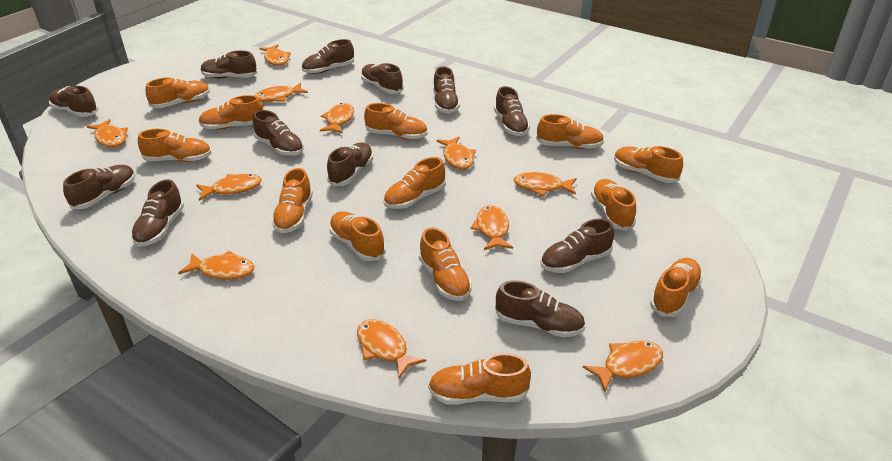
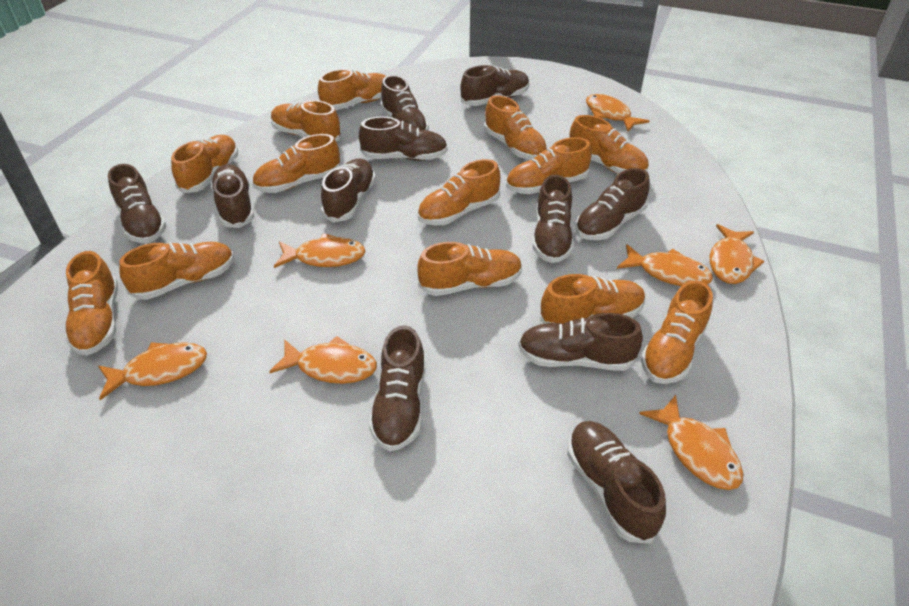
brown shoe: [49,86,99,117] [63,165,136,209] [131,179,184,247] [201,51,257,78] [253,110,304,156] [302,39,354,74] [327,143,373,186] [361,63,404,94] [433,66,460,113] [494,86,530,136] [495,280,585,338] [540,218,614,273] = 12 -> [108,164,166,243] [210,164,254,228] [321,158,376,222] [359,117,448,161] [369,325,426,452] [380,75,429,130] [460,65,530,106] [518,313,643,371] [533,175,574,263] [567,421,666,544] [575,168,650,240] = 11
orange fish: [87,119,128,147] [178,251,254,280] [196,174,262,201] [254,83,308,102] [259,44,291,66] [320,103,354,133] [357,319,426,379] [436,137,476,169] [470,205,513,250] [514,172,577,196] [583,341,663,392] = 11 -> [98,342,207,400] [269,336,377,384] [274,233,365,268] [586,94,649,131] [617,244,713,286] [639,395,743,490] [710,224,764,284] = 7

